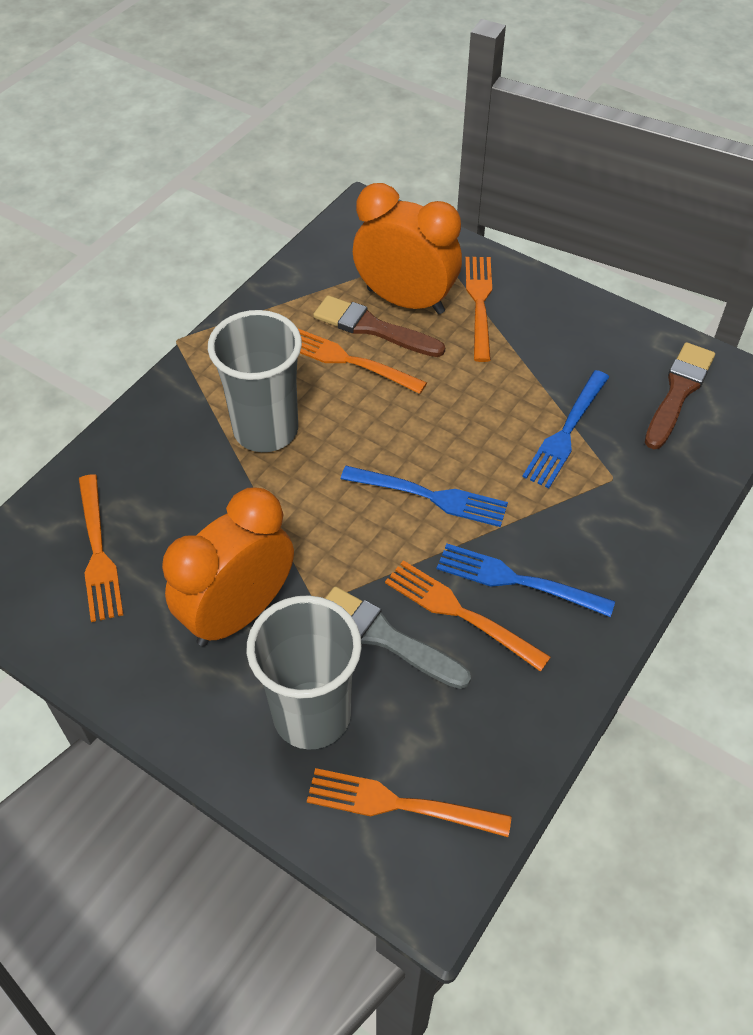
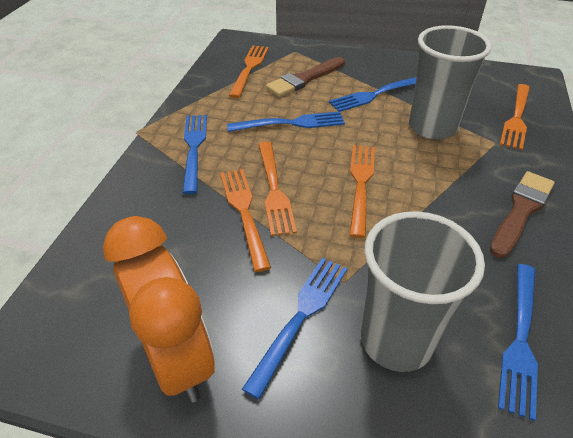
blue fork: [341,466,508,527] [437,544,615,617] [522,370,609,488] = 3 -> [183,115,207,194] [227,111,345,132] [242,258,347,399] [329,77,417,112] [498,264,538,421] = 5
grey brush: [325,586,471,689] = 1 -> none = 0
orange clock: [162,487,294,646] [353,183,462,314] = 2 -> [103,216,215,403] = 1

